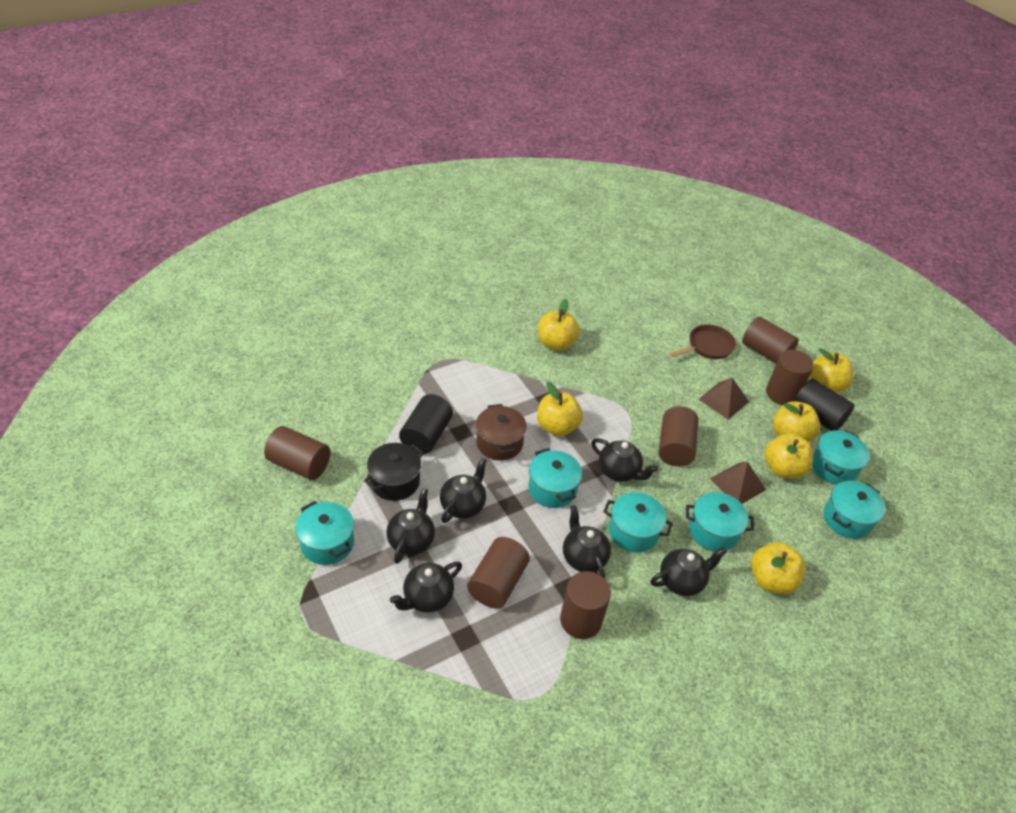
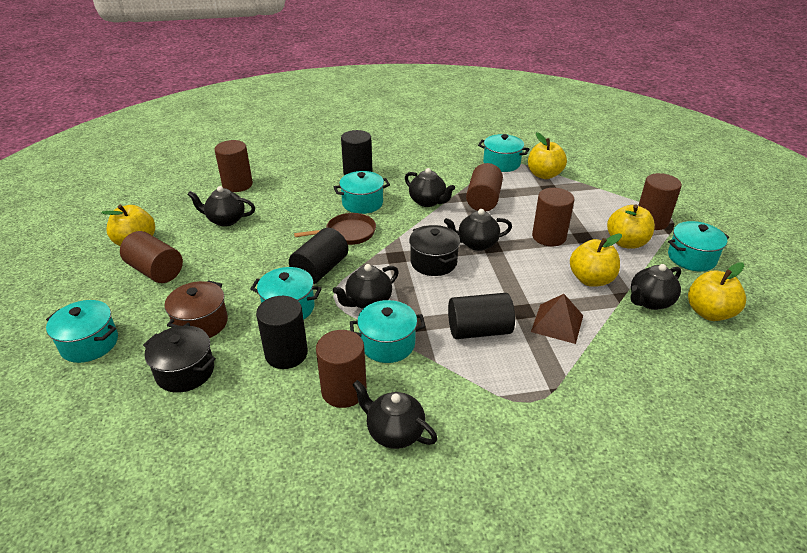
black cylinder: [399,394,453,454] [794,379,855,431] = 2 -> [256,296,308,369] [289,228,348,284] [341,130,373,176] [448,293,515,339] = 4
black pot: [364,443,424,501] = 1 -> [143,326,216,393] [409,225,460,276] = 2
brown pyramid: [698,378,749,420] [710,462,766,504] = 2 -> [531,294,583,344] = 1
yellow apple: [537,382,583,436] [538,299,580,351] [751,542,806,594] [764,433,813,478] [773,401,820,442] [809,348,853,393] = 6 -> [101,204,155,246] [528,132,567,179] [570,234,622,287] [607,204,655,249] [688,262,746,321] = 5

